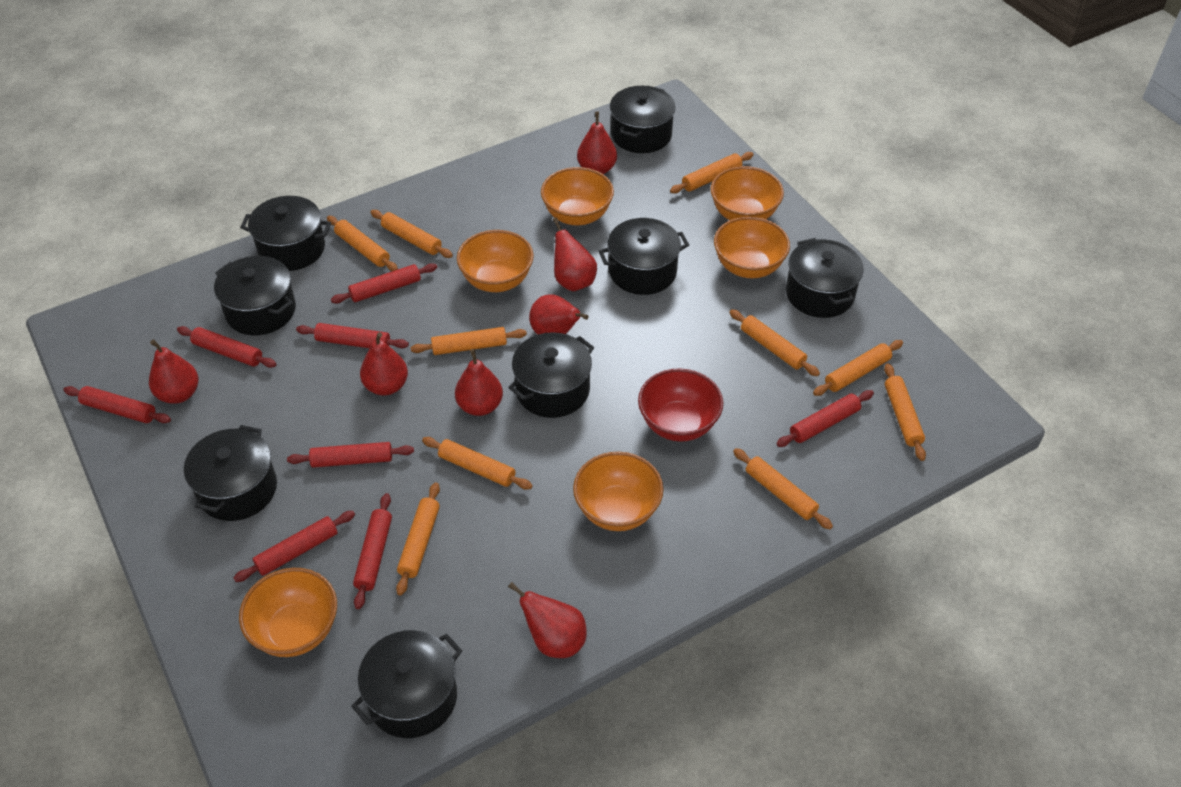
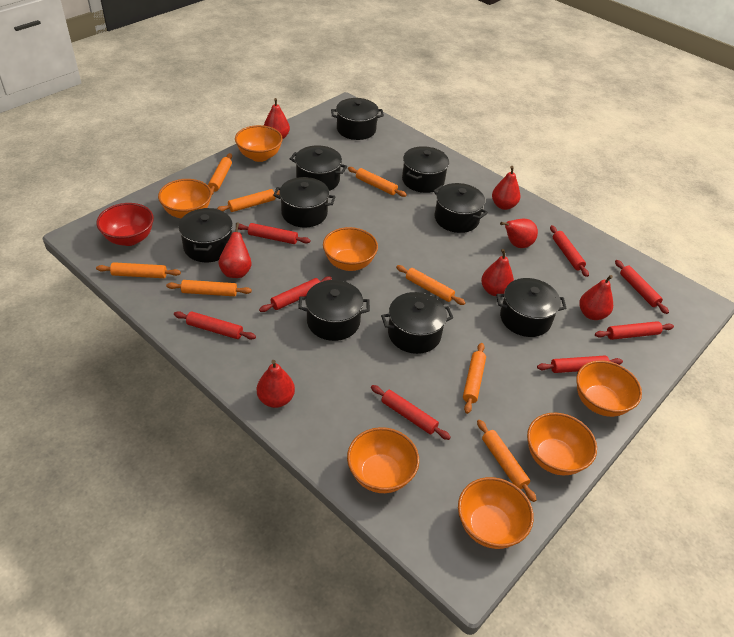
black pot: [184,425,277,521] [214,256,296,336] [240,196,331,271] [351,630,462,738] [508,332,594,418] [598,218,689,295] [610,86,676,153] [786,238,864,318] = 8 -> [178,208,233,262] [273,177,335,227] [290,145,347,191] [298,280,370,341] [331,98,384,140] [381,292,453,354] [402,146,449,193] [433,183,488,233] [496,278,567,337] = 9
orange bowl: [239,568,337,657] [457,230,534,292] [541,167,614,226] [573,452,664,531] [711,166,784,220] [714,217,790,278] = 6 -> [158,179,212,219] [235,125,283,162] [323,227,378,271] [347,427,419,493] [458,477,534,549] [527,413,597,475] [576,360,642,417] = 7
orange rolling pin: [327,216,398,271] [370,210,453,258] [396,482,440,596] [411,327,527,355] [422,437,532,490] [670,152,754,193] [729,309,820,376] [733,448,833,529] [813,340,903,396] [884,363,926,461] = 10 -> [96,262,181,278] [166,280,252,296] [208,153,232,195] [217,189,280,212] [348,167,407,197] [396,265,466,305] [463,343,486,414] [477,420,537,502] = 8

